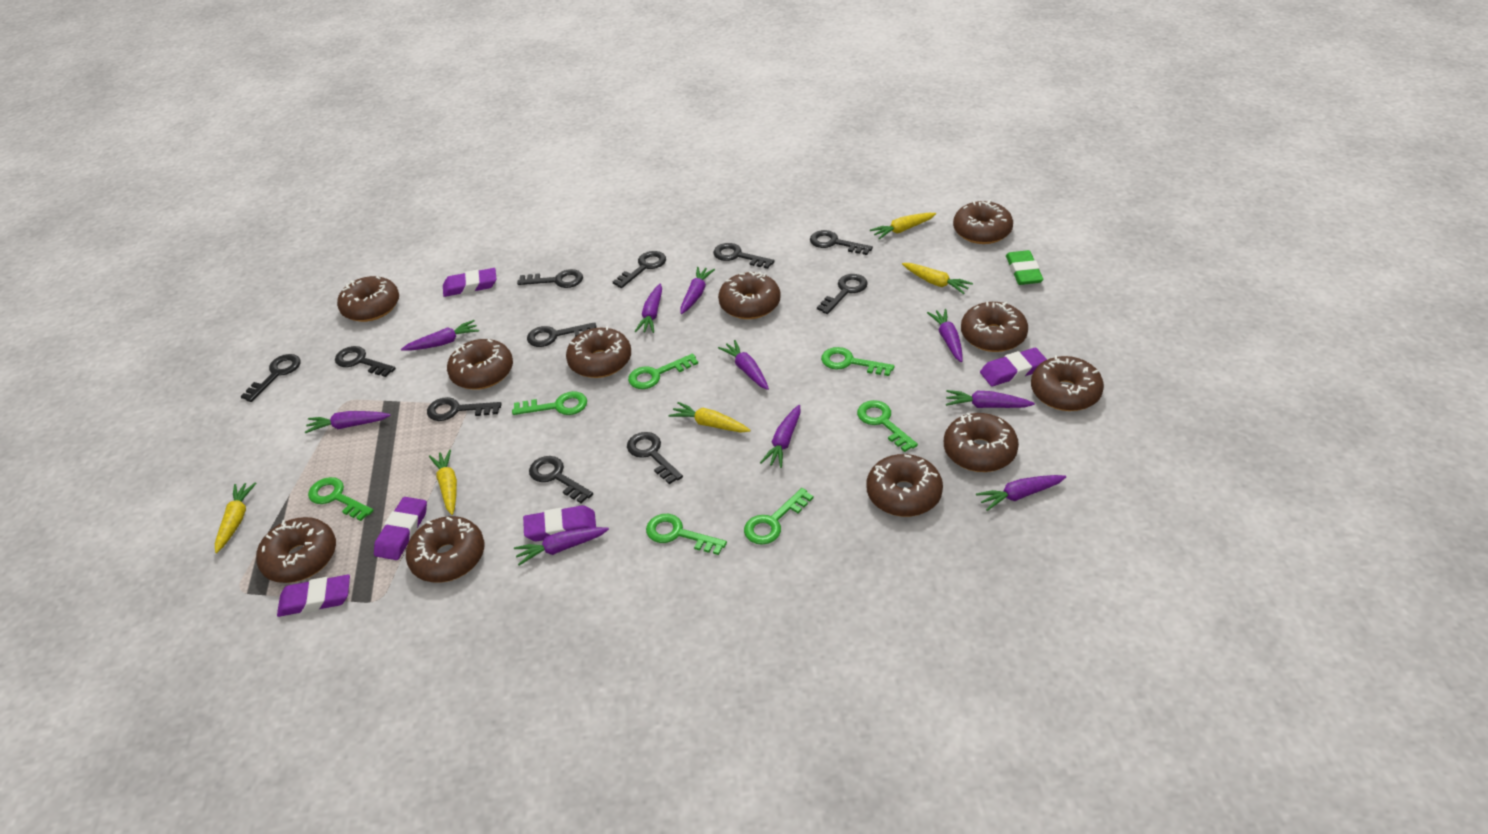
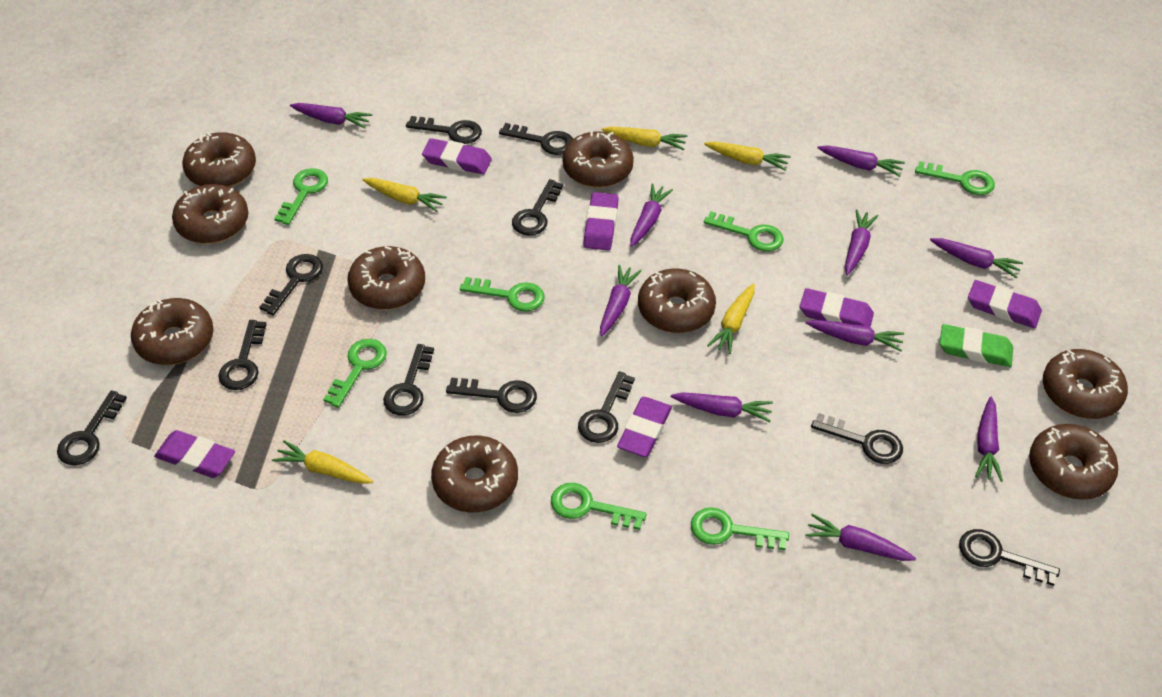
brown donut: [256,517,336,583] [337,276,399,322] [406,516,484,582] [447,339,513,390] [566,326,631,378] [718,271,781,319] [866,454,943,517] [944,412,1019,472] [953,200,1013,244] [961,302,1028,352] [1031,355,1104,411] = 11 -> [131,298,214,365] [172,184,248,244] [182,132,256,187] [347,246,425,310] [431,435,518,513] [562,131,634,188] [638,269,716,333] [1029,424,1118,500] [1043,349,1128,419] = 9
purple eraser: [277,575,350,617] [374,497,427,560] [443,268,496,297] [523,505,596,541] [980,348,1047,386] = 5 -> [154,430,235,478] [422,138,492,174] [584,192,619,250] [617,397,672,457] [800,288,874,327] [968,280,1042,329] = 6

